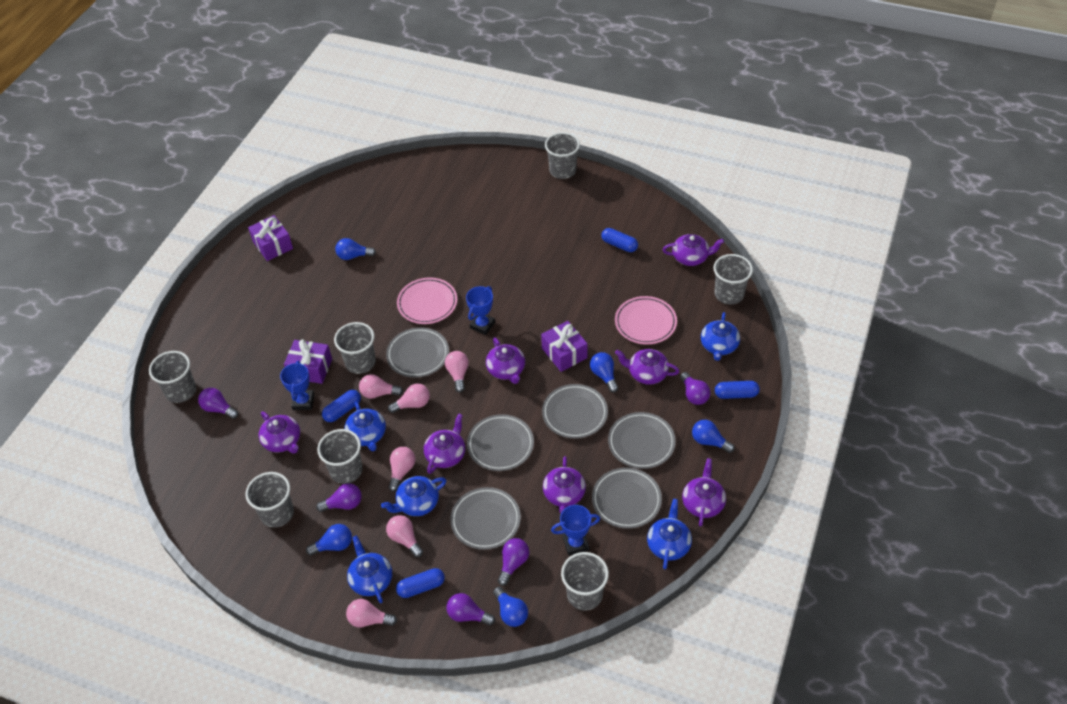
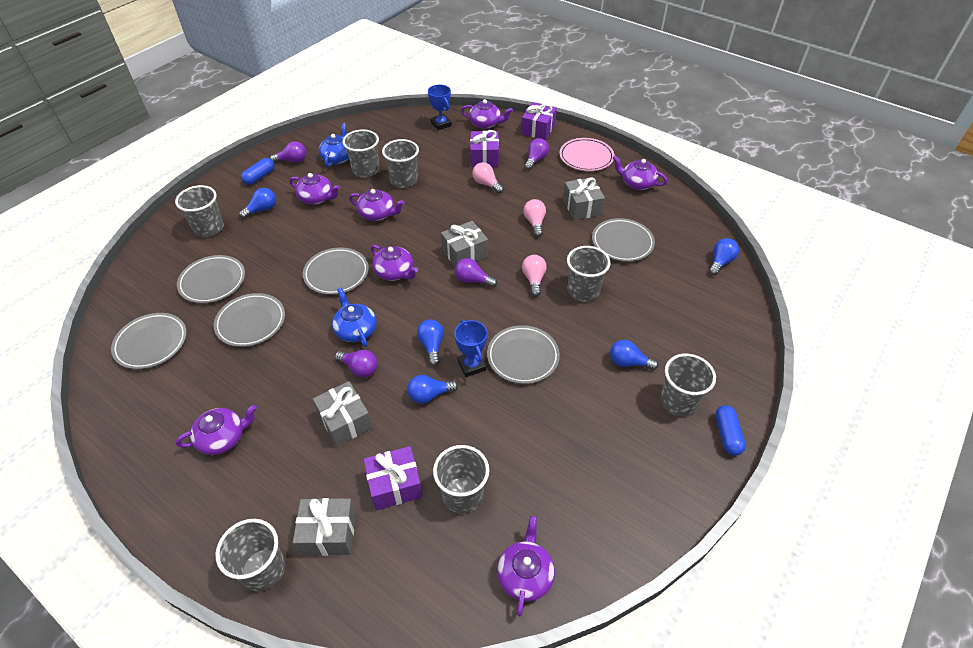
blue capsule: [322,390,361,422] [396,568,445,598] [601,228,638,252] [715,381,760,399] = 4 -> [241,158,274,185] [715,405,746,456] = 2
blue teapot: [344,401,386,451] [347,535,392,603] [381,476,447,516] [647,499,692,569] [701,312,740,361] = 5 -> [319,123,349,167] [332,288,376,347] = 2
blue trophy: [280,361,314,410] [466,286,495,335] [551,505,600,556] = 3 -> [428,85,452,130] [454,319,487,377] = 2
grey gift: none = 0 -> [293,498,356,556] [313,381,372,447] [441,221,488,266] [563,177,605,220] = 4
pink light bulb: [346,599,397,628] [359,374,404,399] [386,515,423,557] [388,383,430,413] [389,447,415,492] [445,351,469,392] = 6 -> [472,162,504,194] [522,255,547,297] [523,199,546,237] = 3
pink plate: [397,277,457,324] [615,296,677,345] = 2 -> [559,138,614,171] = 1
purple light bulb: [198,388,238,419] [316,483,362,512] [446,593,495,626] [498,538,529,586] [680,372,711,405] = 5 -> [270,141,306,163] [335,350,378,378] [455,258,497,288] [524,138,549,170] = 4

